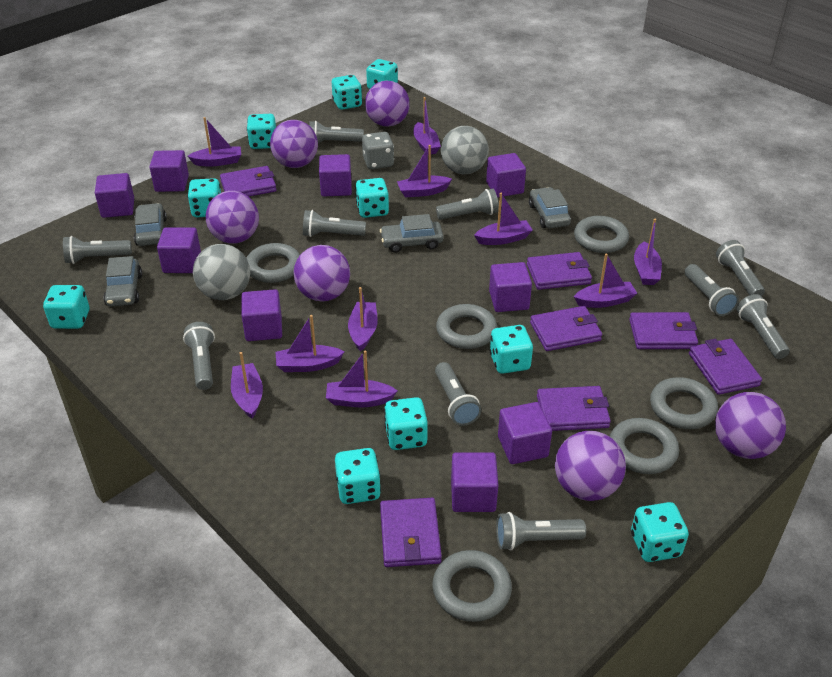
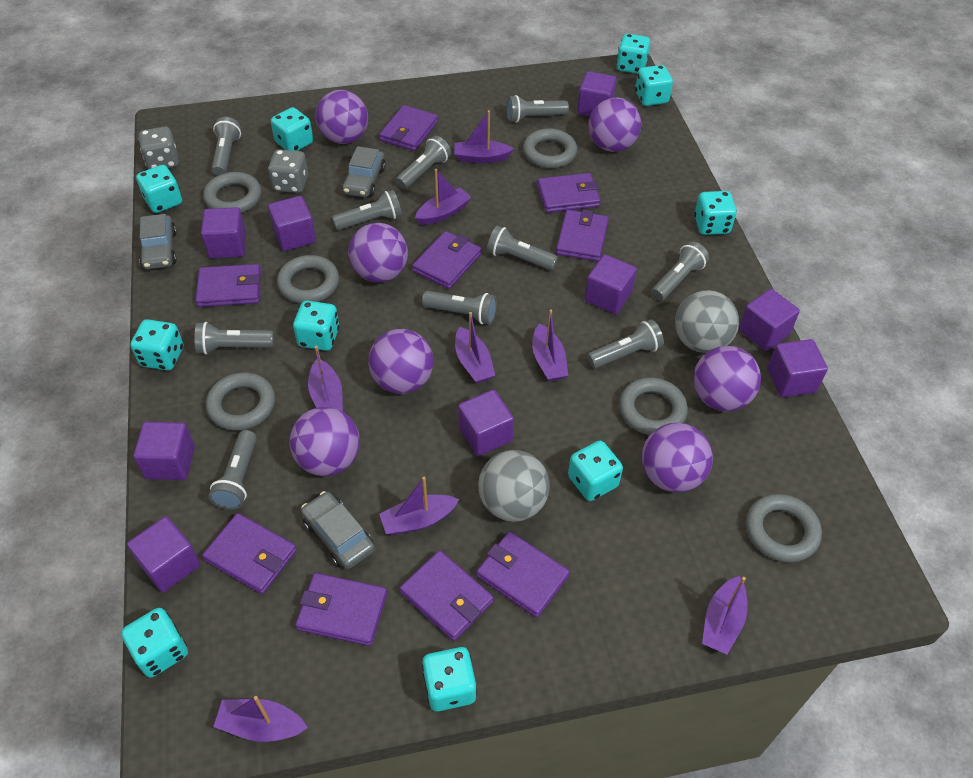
grey car: [103,256,142,307] [134,203,167,246] [380,214,444,253] [529,187,571,228] = 4 -> [139,214,177,269] [301,491,375,569] [342,146,386,197] = 3
grey dice: [362,132,394,169] = 1 -> [139,127,179,169] [268,149,308,193] = 2
purple ball: [205,191,259,244] [270,120,318,168] [294,245,350,301] [365,81,410,127] [555,431,626,501] [715,392,786,459] = 6 -> [289,407,360,476] [315,90,368,144] [348,223,408,283] [368,329,434,394] [588,97,641,152] [642,423,713,493] [693,346,761,411] = 7
purple boat: [188,117,241,166] [231,352,263,419] [276,315,344,372] [326,351,397,407] [348,287,378,351] [397,145,452,197] [413,97,441,154] [474,193,532,245] [574,254,637,308] [634,219,662,285] = 10 -> [213,696,308,742] [308,346,343,411] [379,477,459,535] [415,169,472,225] [454,110,514,163] [455,312,495,384] [532,309,568,382] [702,576,748,654] = 8
purple wallet: [220,166,277,197] [380,498,442,567] [527,252,592,290] [530,306,602,351] [537,386,611,431] [629,312,698,349] [689,339,762,395] = 7 -> [195,264,261,307] [202,513,297,594] [295,573,387,646] [379,105,438,151] [400,550,494,641] [412,231,481,289] [476,531,570,618] [537,173,601,213] [556,209,609,261] = 9

